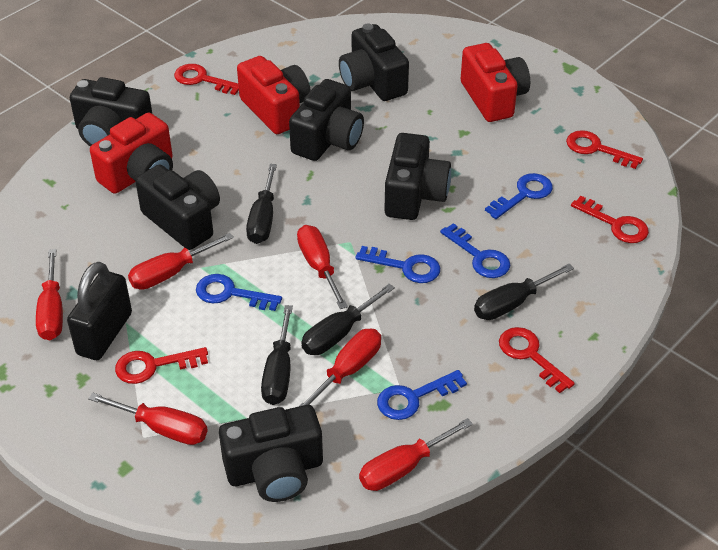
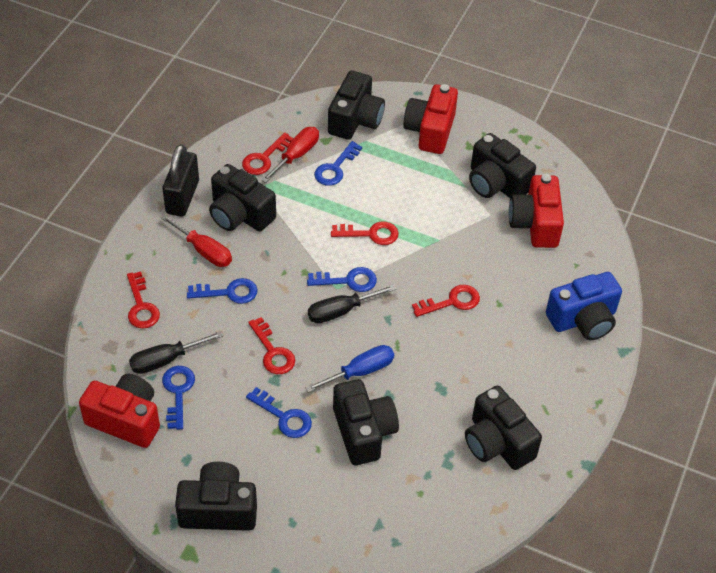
black screwdriver: [246,164,277,244] [261,305,293,405] [301,283,395,355] [474,264,574,320] = 4 -> [129,331,223,374] [308,285,396,323] = 2
blue camera: none = 0 -> [546,272,622,340] = 1
blue screwdriver: none = 0 -> [305,345,394,393] = 1
red screwdriver: [36,249,63,340] [88,392,208,445] [128,233,234,290] [297,225,348,309] [298,329,381,407] [359,418,473,491] = 6 -> [160,214,232,267] [261,127,319,183] = 2

